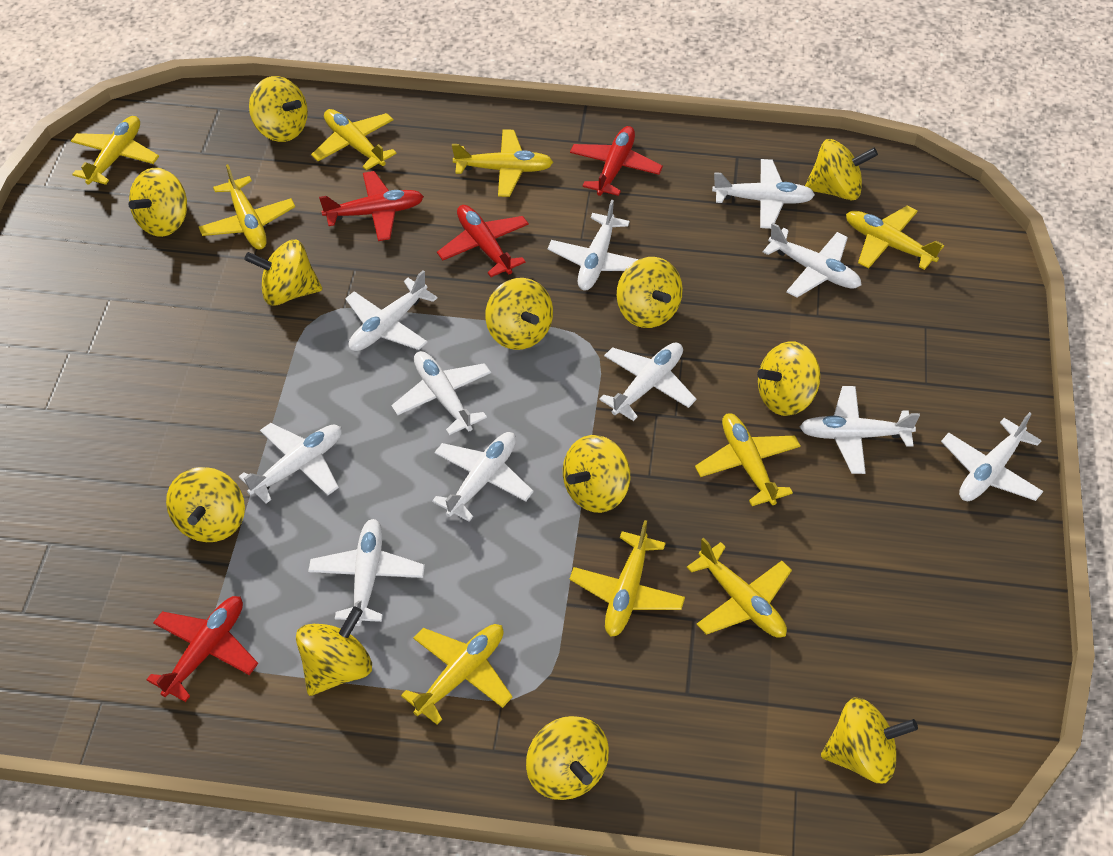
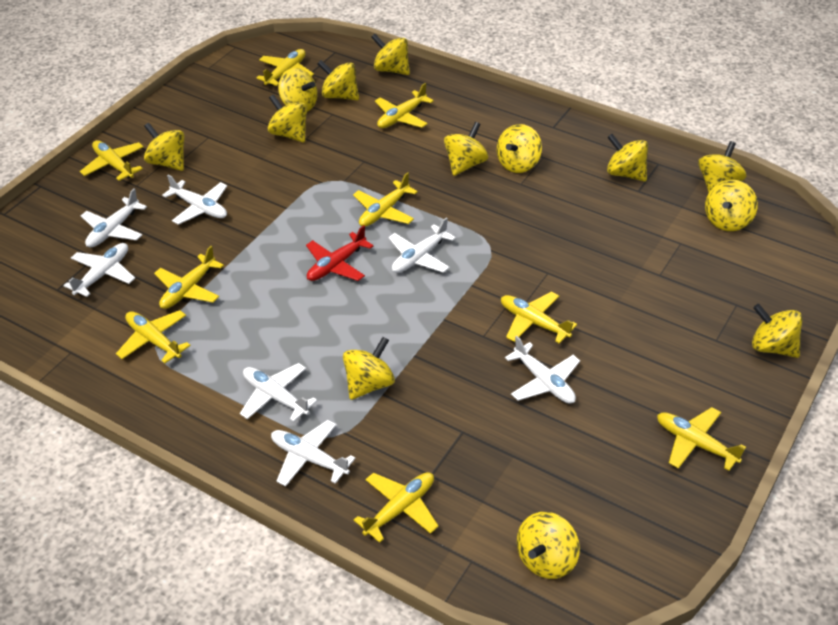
red plane: [146,596,258,702] [319,171,424,241] [437,205,529,277] [570,126,663,196] = 4 -> [306,225,374,281] = 1
white plane: [239,423,342,504] [308,519,425,626] [345,270,438,351] [391,351,491,435] [432,432,534,522] [548,200,639,290] [599,342,696,421] [712,159,815,229] [763,223,861,298] [800,386,920,474] [941,412,1043,501] = 11 -> [63,243,135,297] [81,188,147,248] [162,175,227,225] [240,363,317,422] [271,420,356,486] [388,217,456,273] [505,336,580,404] = 7
yellow spinning top: [128,168,187,237] [166,467,245,542] [244,240,322,306] [249,76,308,142] [296,606,372,696] [485,278,553,350] [526,716,609,800] [563,435,630,513] [617,257,683,328] [757,341,820,416] [805,139,878,200] [821,698,918,783] = 12 -> [144,123,184,171] [267,94,307,142] [278,68,318,112] [317,60,359,100] [343,337,395,400] [371,34,410,75] [444,122,488,176] [497,124,542,173] [517,512,580,579] [607,134,648,182] [698,141,746,193] [705,180,758,231] [752,304,803,358] = 13

